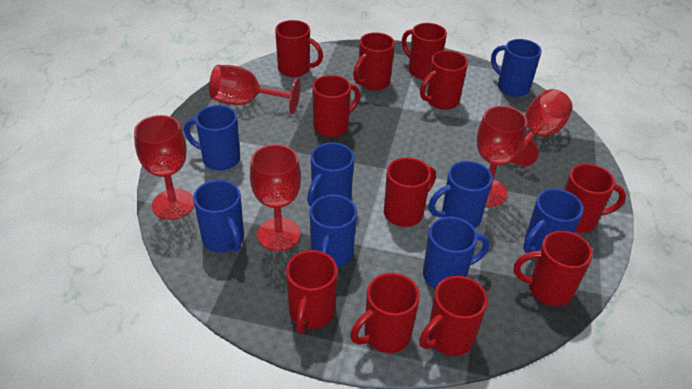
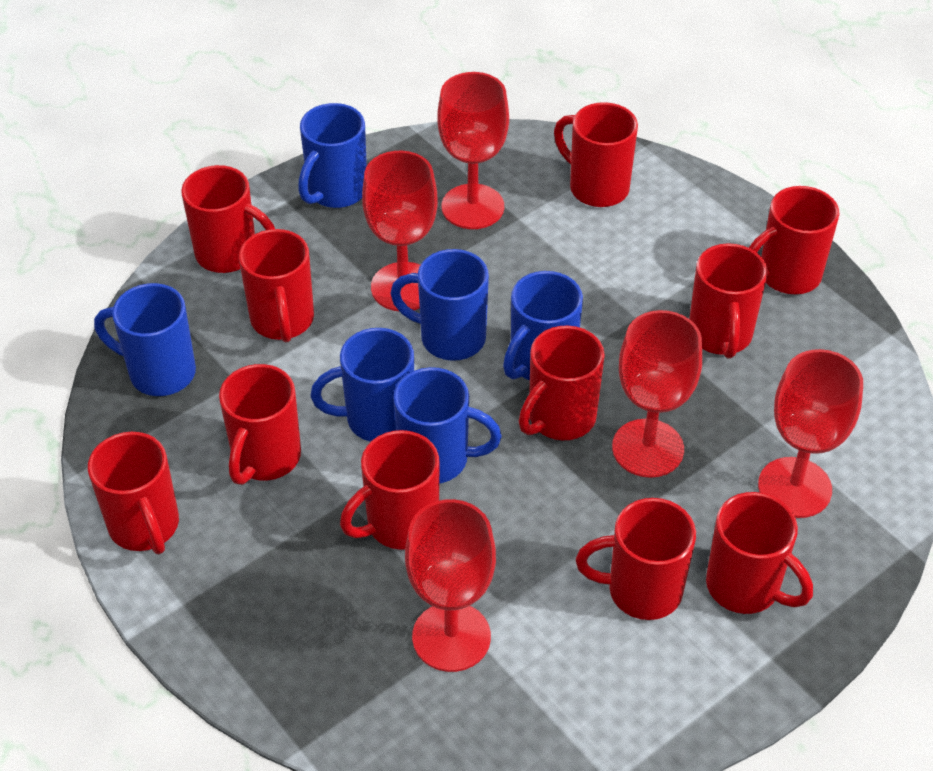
blue mug: [184,105,240,171] [193,180,244,252] [307,142,354,207] [310,194,357,267] [423,217,490,289] [429,161,493,228] [491,39,542,97] [523,189,584,253] = 8 -> [94,283,196,396] [298,103,367,208] [311,328,414,442] [390,249,489,361] [393,367,502,483] [503,271,583,381] = 6

